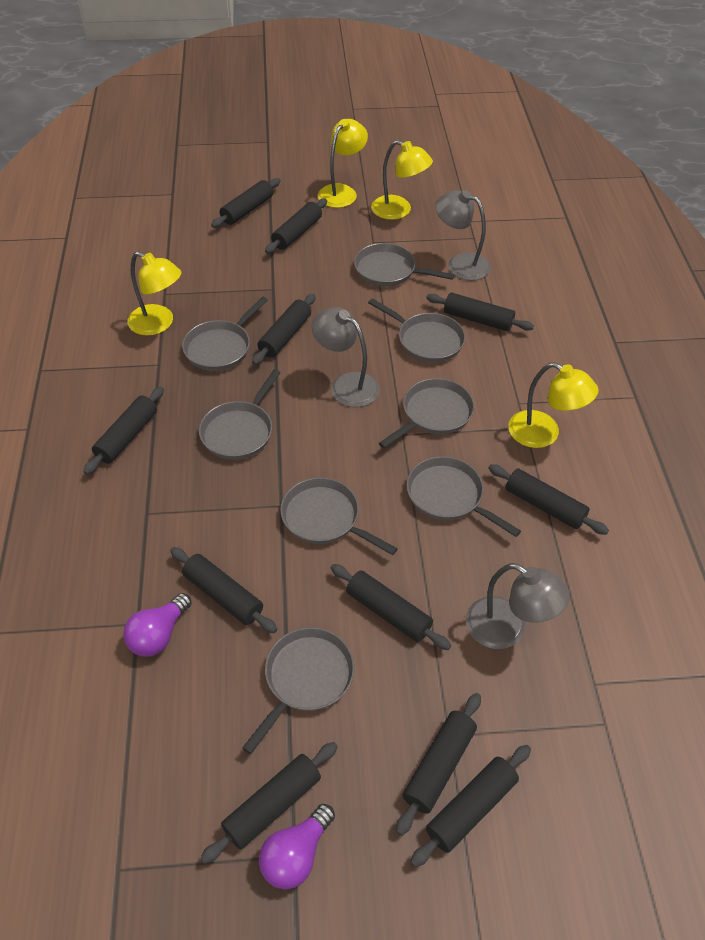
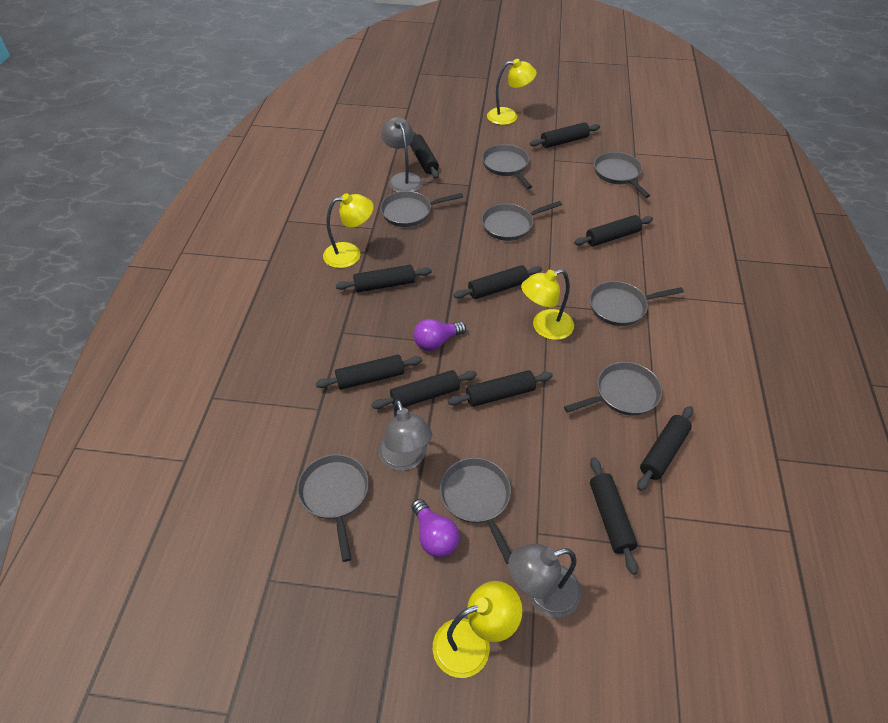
black rolling pin: [83,387,164,475] [170,547,277,633] [201,742,338,864] [211,178,281,228] [252,294,316,365] [265,199,327,254] [331,564,451,650] [396,693,481,836] [410,745,531,867] [426,293,534,331] [488,464,609,535] = 11 -> [316,355,422,390] [336,265,432,292] [371,370,477,409] [410,131,439,179] [448,370,553,407] [454,265,542,299] [530,122,600,148] [574,215,653,246] [590,457,638,575] [637,406,693,491] = 10

